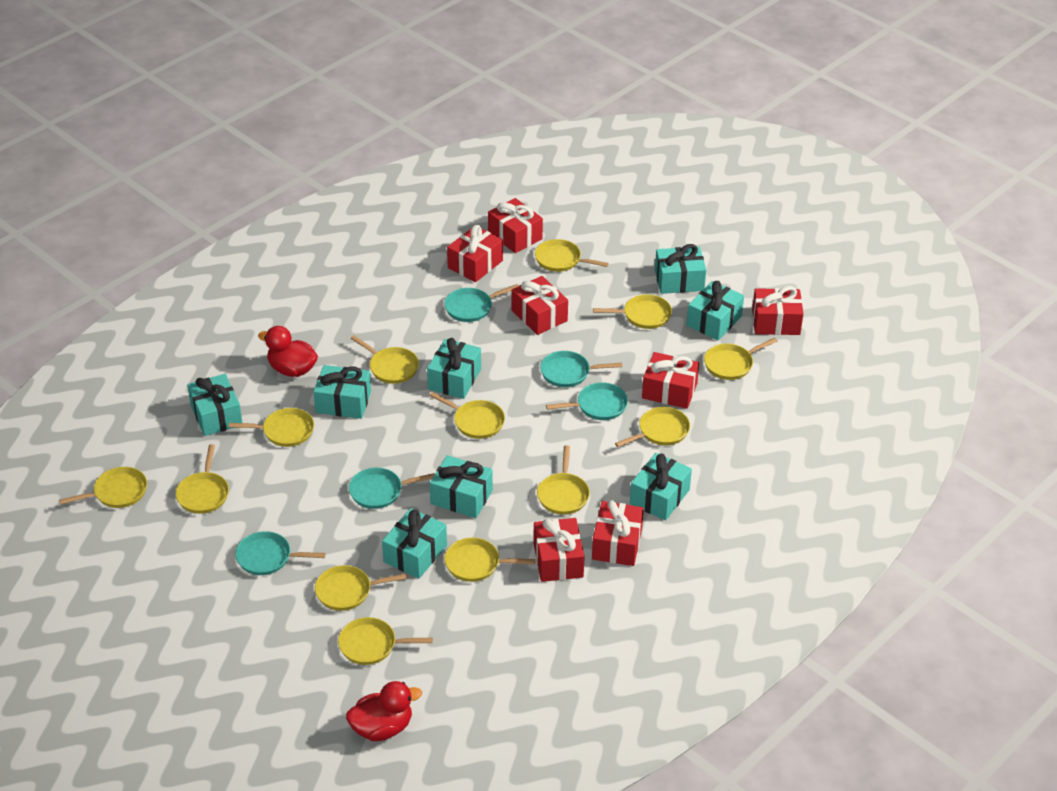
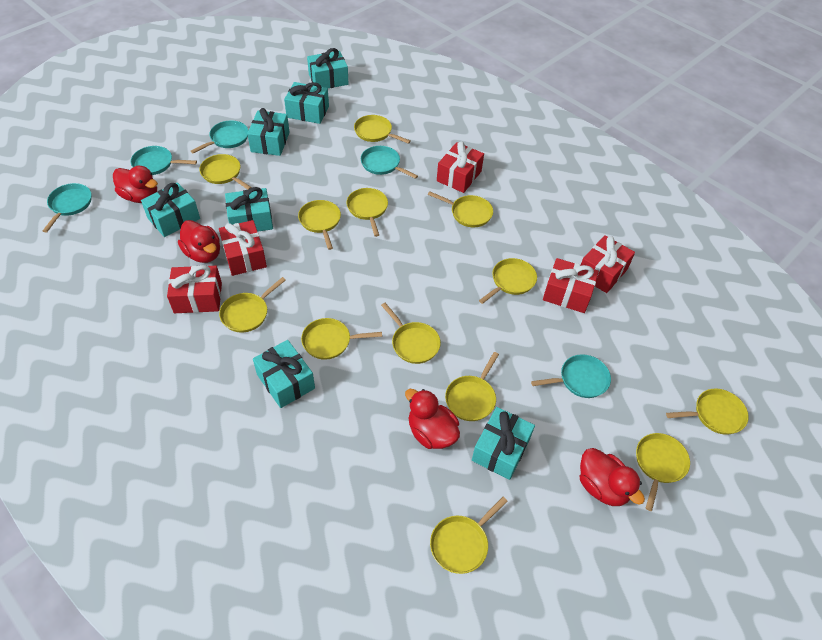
red duck: [258,326,318,377] [346,681,422,741] = 2 -> [113,166,158,203] [178,220,220,263] [405,389,460,449] [580,448,645,506] = 4
red gift: [447,225,503,282] [488,198,543,253] [512,276,568,335] [533,518,585,582] [592,500,644,566] [642,352,699,409] [752,286,803,335] = 7 -> [167,265,222,313] [219,220,267,276] [437,142,484,193] [543,258,599,313] [581,235,635,293] = 5
turquoise gift: [187,374,242,436] [313,365,371,419] [382,508,447,579] [427,338,481,399] [430,455,493,518] [630,453,692,520] [655,244,706,294] [687,281,744,340] = 8 -> [141,182,200,237] [225,187,273,232] [247,108,290,156] [253,340,315,408] [284,82,329,124] [307,48,349,88] [472,407,535,480] = 7

